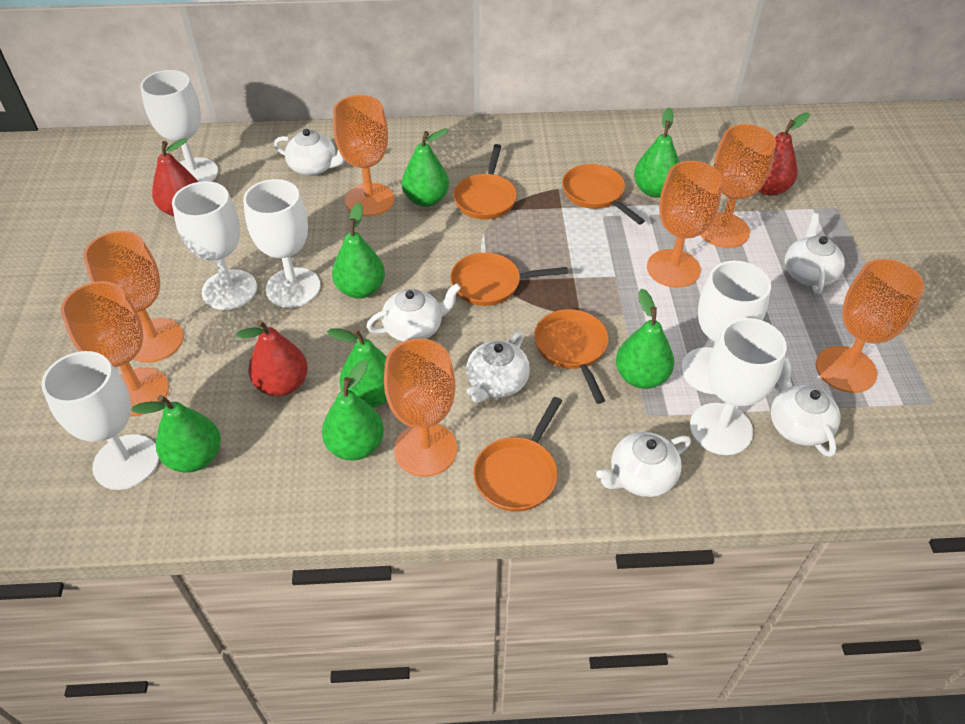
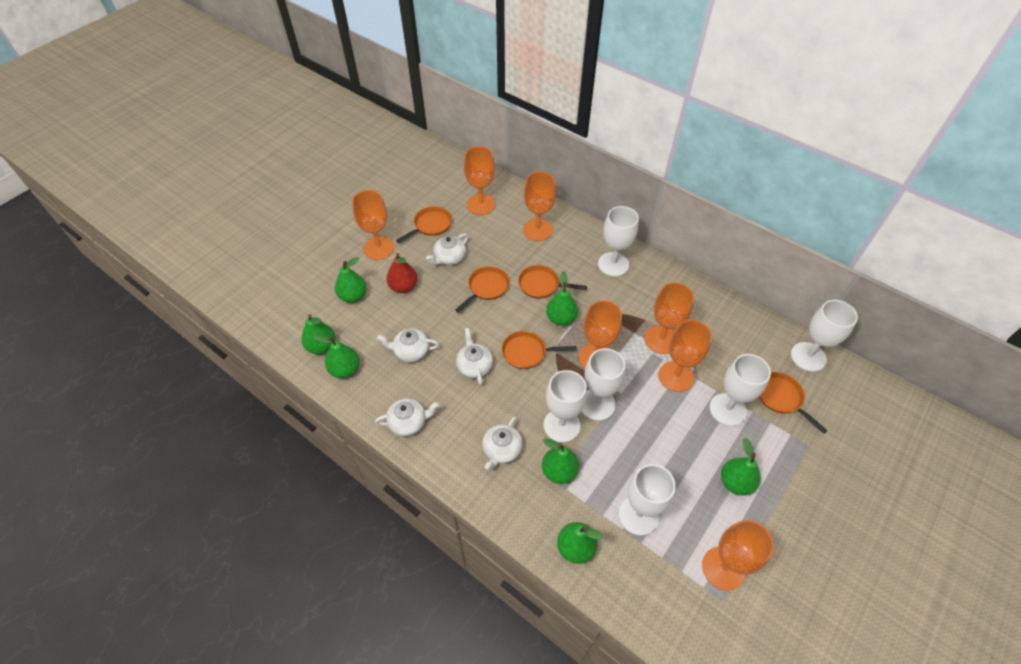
red pear: [152,138,198,216] [236,320,308,396] [758,113,810,196] = 3 -> [386,253,418,293] = 1
white teapot: [274,129,345,176] [366,283,461,342] [466,331,530,403] [596,432,691,497] [771,357,840,457] [785,213,845,294] = 6 -> [375,399,439,436] [377,328,439,362] [426,233,468,265] [456,328,493,385] [482,416,523,470] = 5

